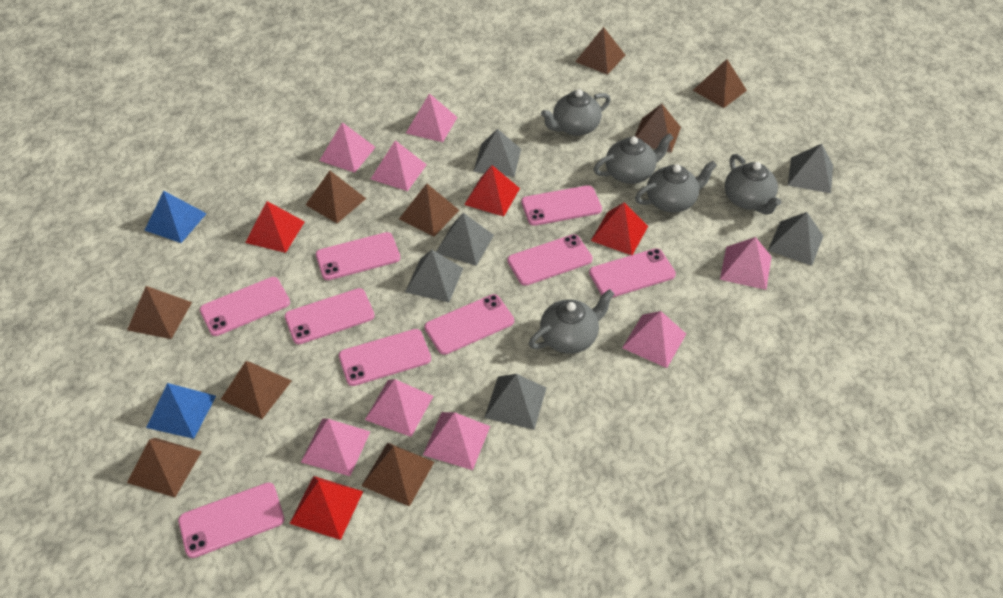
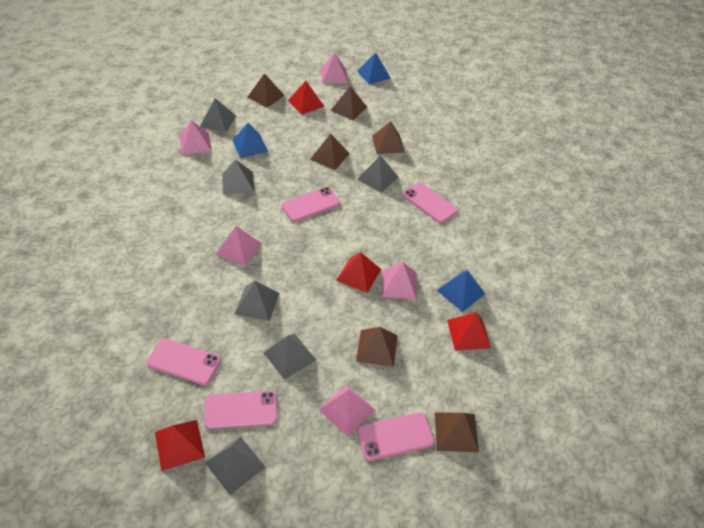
blue pyramid: [144,191,207,243] [146,383,216,439] = 2 -> [232,123,268,158] [357,52,391,84] [436,270,485,312] = 3
brown pyramid: [127,286,192,339] [127,438,202,497] [220,361,292,419] [306,171,366,223] [362,443,434,507] [399,183,459,237] [575,27,625,75] [635,104,681,153] [693,59,747,108] = 9 -> [247,73,285,108] [310,133,350,170] [330,86,367,120] [356,327,398,367] [372,121,405,154] [435,412,479,453] = 6
grey teapot: [529,289,614,354] [541,89,611,136] [594,133,673,184] [635,161,717,212] [725,154,781,215] = 5 -> none = 0
pink phone: [178,482,284,558] [200,277,290,336] [285,288,375,344] [316,232,400,280] [339,329,431,386] [424,294,514,355] [507,234,593,286] [521,185,602,226] [589,248,676,298] = 9 -> [146,338,221,385] [204,391,277,429] [282,187,340,222] [357,412,435,461] [403,183,458,223] = 5
pink pyramid: [301,418,370,476] [319,122,376,173] [365,379,433,437] [371,140,427,191] [406,94,458,142] [423,412,490,470] [622,311,686,368] [720,237,772,290] = 8 -> [180,120,212,155] [216,226,262,266] [319,385,375,437] [321,53,348,83] [381,262,417,300] = 5

